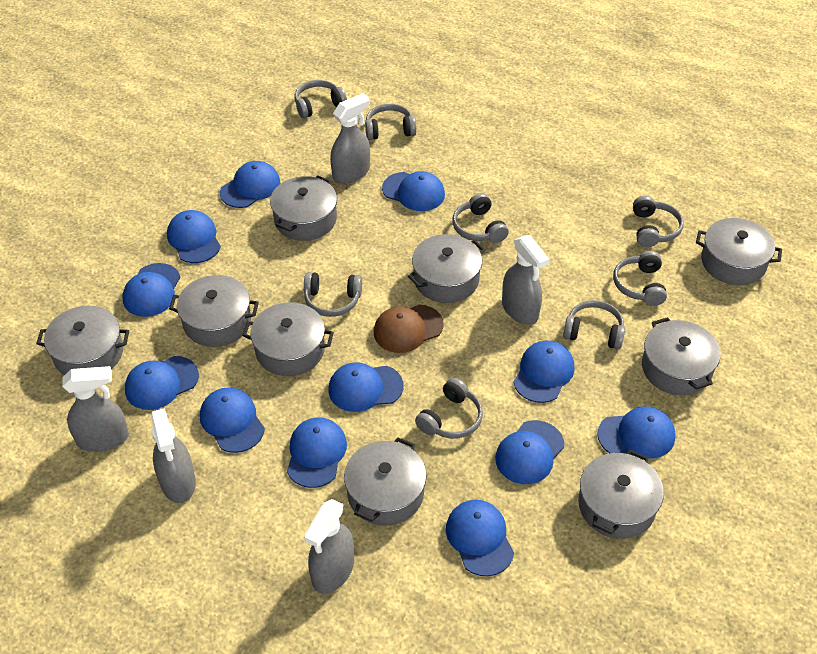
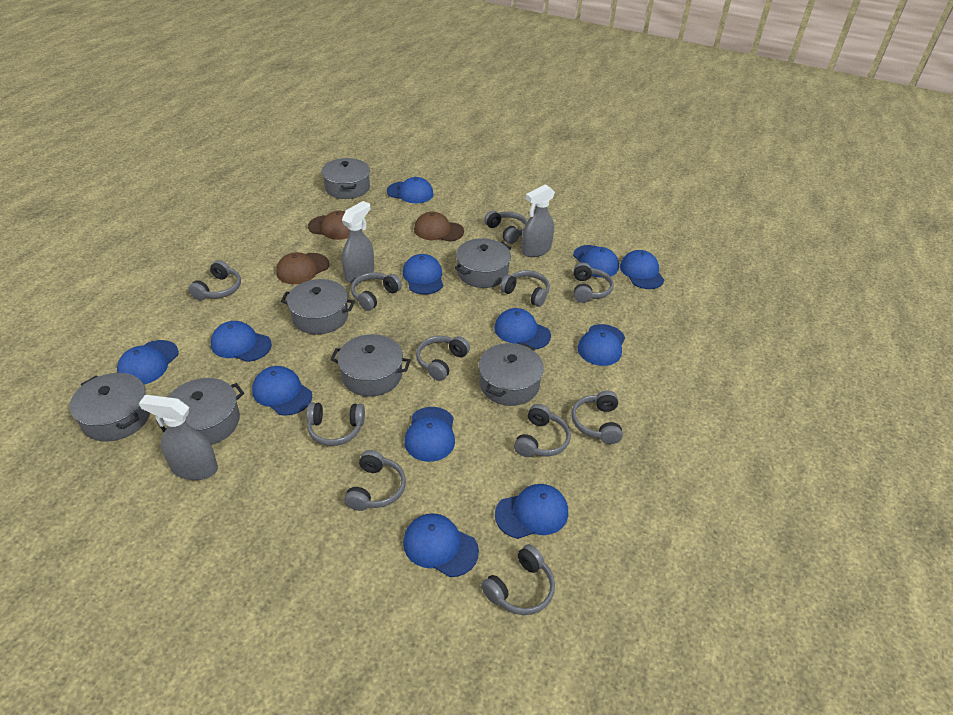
brown cap: [374,304,444,353] = 1 -> [276,252,329,284] [308,211,349,240] [414,211,464,242] = 3
grey headphones: [294,80,347,118] [304,272,362,317] [365,104,417,140] [415,378,483,439] [452,193,509,243] [563,300,625,349] [613,251,667,306] [633,196,684,247] = 8 -> [188,260,241,300] [307,402,365,446] [344,450,406,511] [351,272,402,311] [416,336,470,381] [481,544,555,615] [484,210,527,244] [500,270,550,307] [514,404,571,457] [571,391,623,444] [574,263,614,303] = 11
grey pot: [36,306,129,375] [169,275,259,347] [242,302,334,376] [270,175,337,241] [344,437,427,526] [408,234,485,303] [578,450,664,539] [642,317,721,395] [696,218,782,285] = 9 -> [70,373,150,442] [156,378,244,445] [281,279,355,335] [322,158,370,199] [331,334,411,397] [455,238,511,288] [479,343,544,406] = 7
grey spray bottle: [62,366,129,452] [151,408,196,503] [304,499,354,594] [330,93,370,184] [502,235,549,325] = 5 -> [139,395,218,480] [342,201,374,283] [521,184,555,257] = 3

